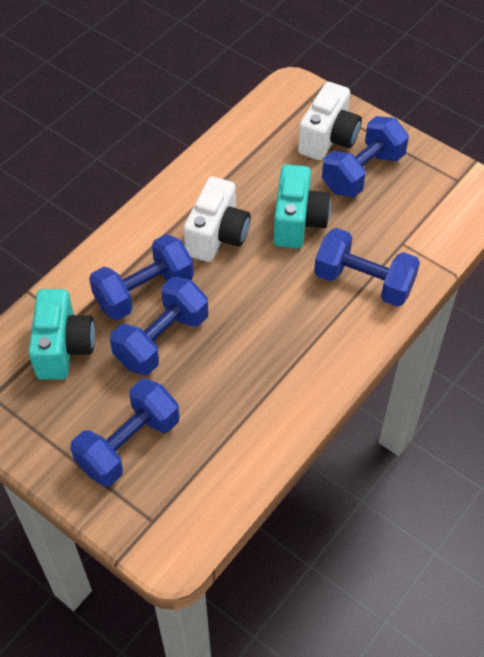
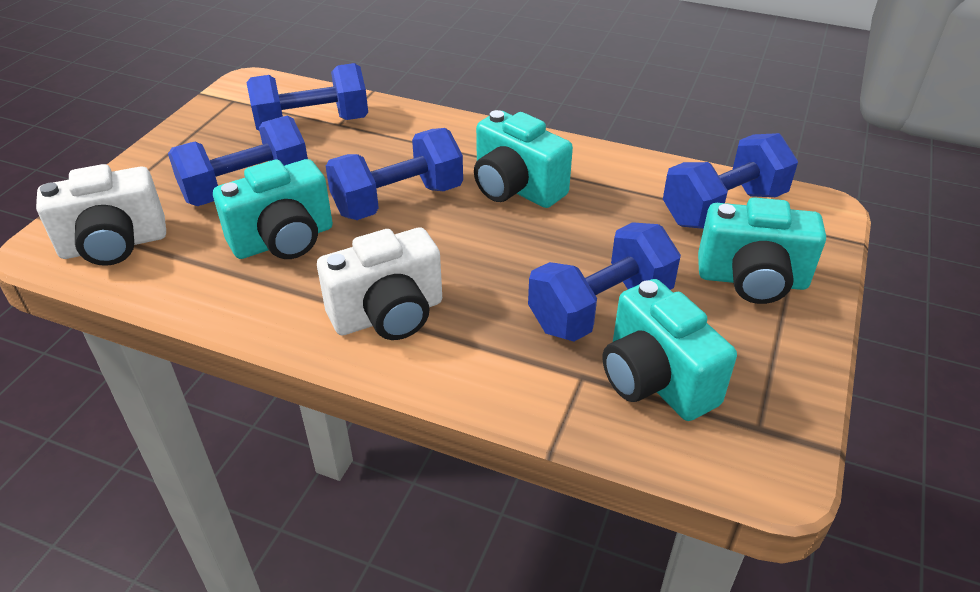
turquoise camera: [28,289,95,380] [273,164,331,248] = 2 -> [213,159,333,259] [474,110,573,208] [603,279,737,421] [698,197,826,304] = 4

